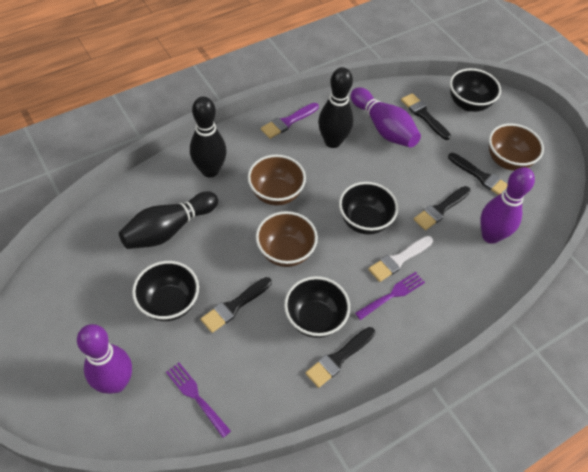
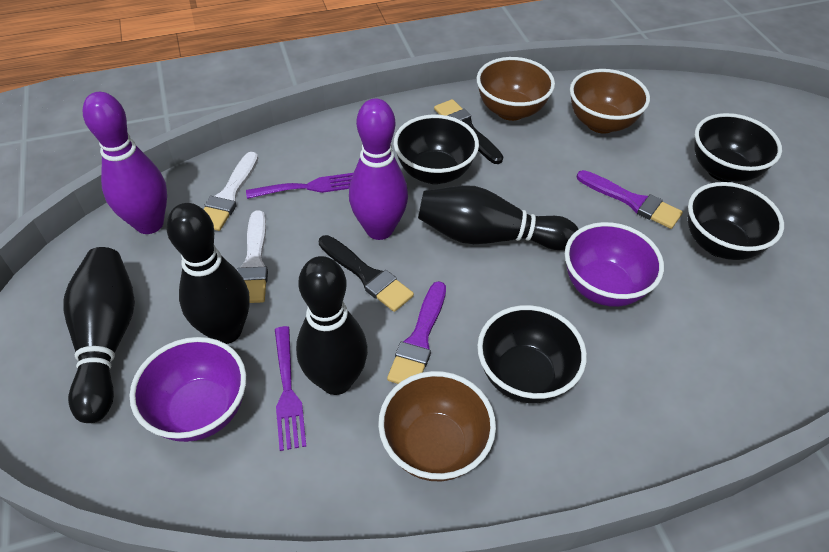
black bowling pin: [119,191,218,249] [190,96,227,178] [318,67,354,148] = 3 -> [63,247,135,423] [166,203,250,344] [296,256,368,395] [418,185,578,250] = 4
black brush: [201,277,271,333] [305,327,375,388] [401,93,451,140] [414,186,471,230] [448,153,507,195] = 5 -> [319,235,414,312] [434,99,503,164] = 2
purple bowl: none = 0 -> [129,337,246,442] [565,222,664,307] = 2
purple bowling pin: [77,324,132,394] [351,87,421,148] [480,167,535,244] = 3 -> [83,92,167,234] [349,98,408,240] = 2
purple brush: [261,103,319,139] = 1 -> [387,281,446,384] [576,170,683,229] = 2
white brush: [368,236,433,282] = 1 -> [204,152,258,231] [237,210,268,303] = 2

